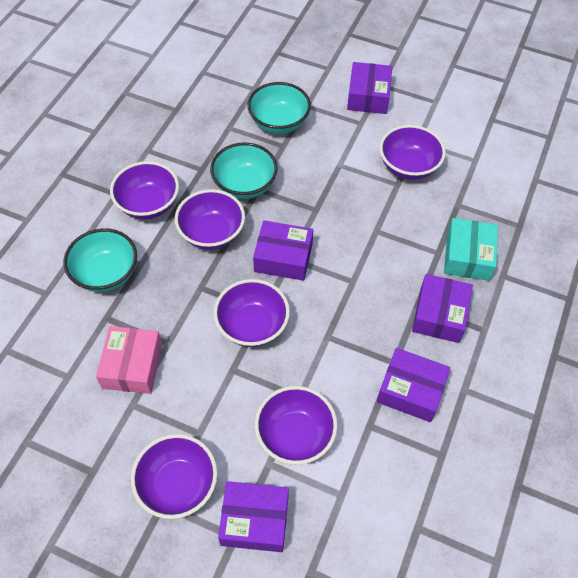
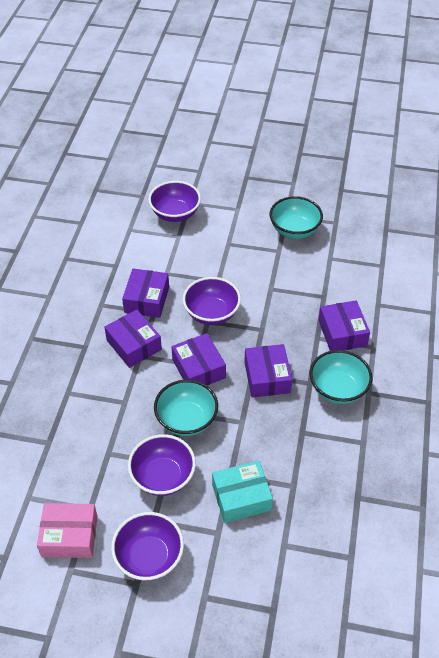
purple bowl: [110,161,179,219] [131,434,217,519] [175,189,245,250] [214,279,290,347] [255,386,337,465] [380,125,446,180] = 6 -> [111,512,184,581] [128,434,196,496] [148,181,201,222] [183,277,241,325] = 4

